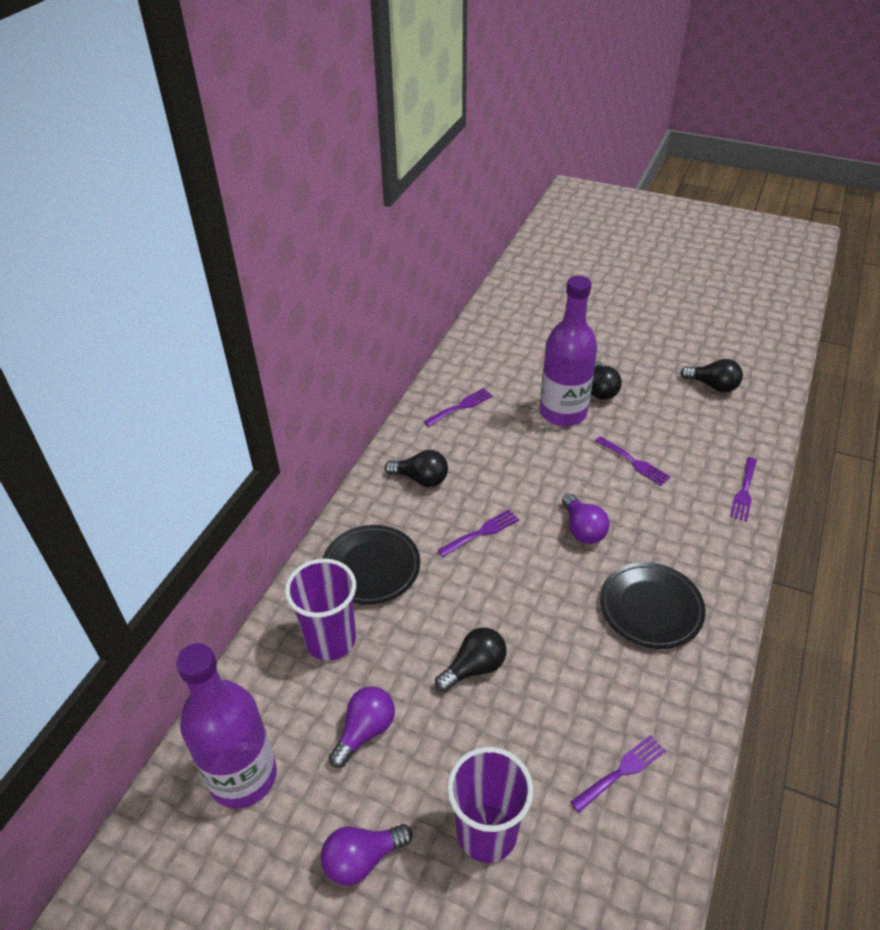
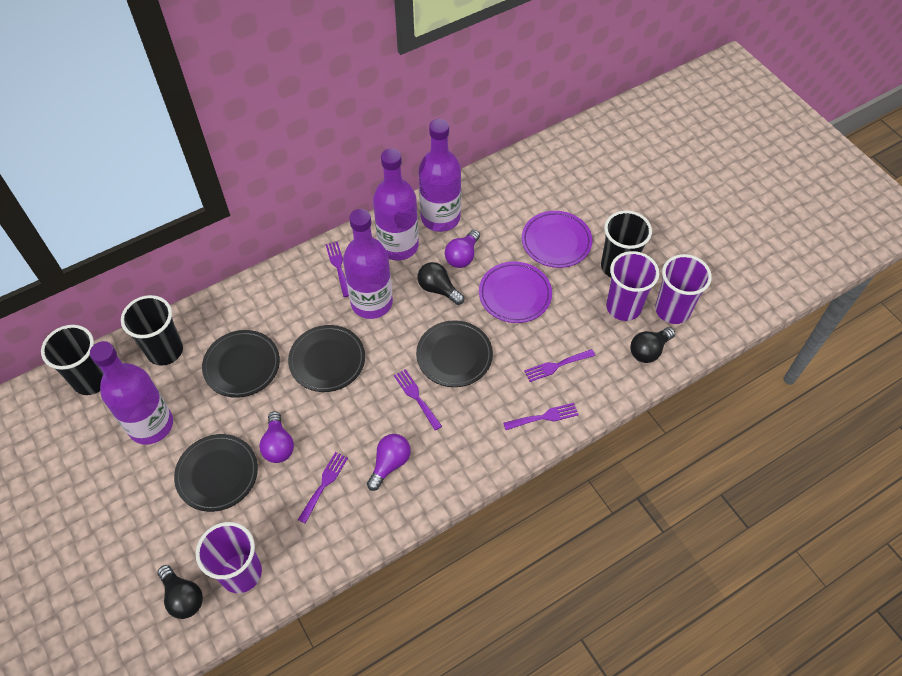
black cup: none = 0 -> [41,325,104,395] [121,295,183,366] [601,210,652,277] = 3
black light bulb: [385,450,448,487] [435,627,506,692] [591,361,622,400] [680,359,743,393] = 4 -> [157,565,203,619] [418,262,464,305] [630,327,675,363] = 3
black plate: [322,525,420,605] [600,562,706,649] = 2 -> [174,434,258,512] [202,330,280,398] [288,325,365,392] [416,320,493,387] = 4
purple bottle: [176,643,277,809] [540,276,597,426] = 2 -> [90,341,173,445] [343,209,393,319] [373,148,419,261] [419,119,461,232] = 4
purple cup: [285,558,356,661] [447,747,533,863] = 2 -> [196,522,262,593] [606,251,659,321] [655,254,712,324] = 3
purple plate: none = 0 -> [479,262,552,323] [522,211,592,268] = 2

